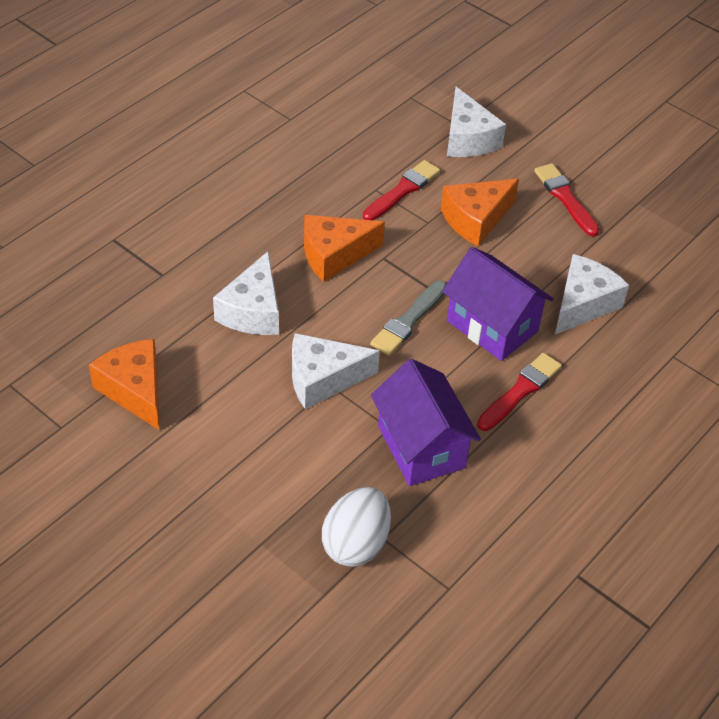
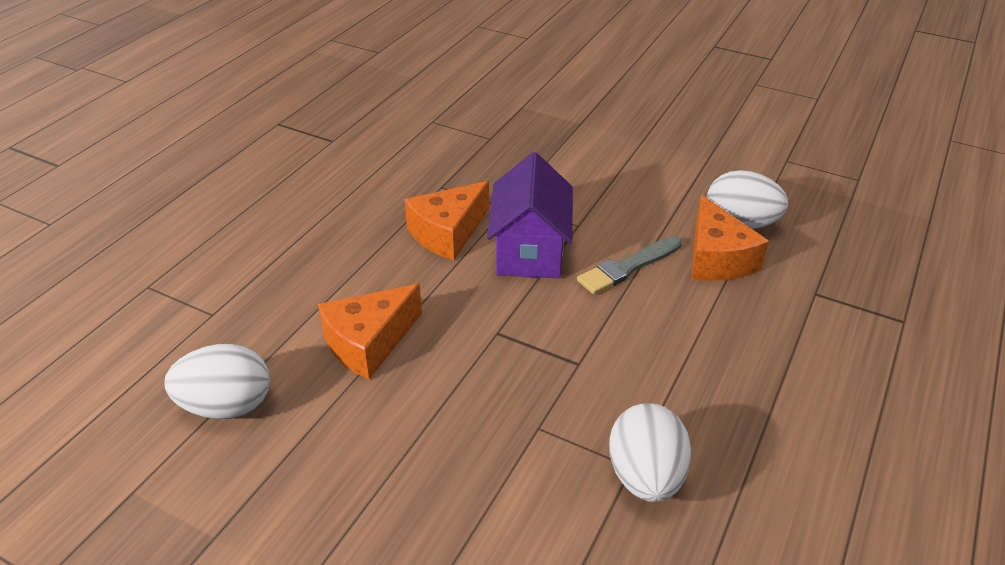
purple house: [371,359,481,486] [442,247,554,361] = 2 -> [487,152,573,278] = 1
red brush: [363,160,440,220] [477,353,562,431] [534,163,600,237] = 3 -> none = 0
white cheese: [213,252,279,335] [292,333,380,409] [447,87,506,157] [555,254,629,334] = 4 -> none = 0
white egg: [322,487,391,567] = 1 -> [165,344,270,419] [609,403,691,502] [707,170,788,229] = 3

